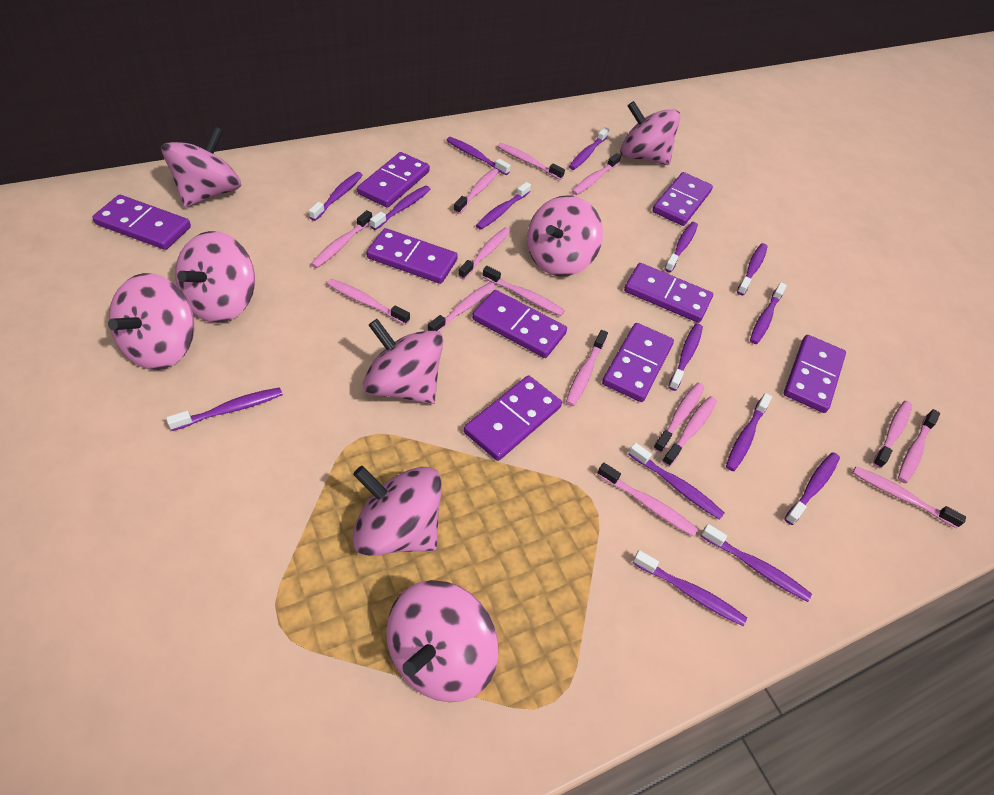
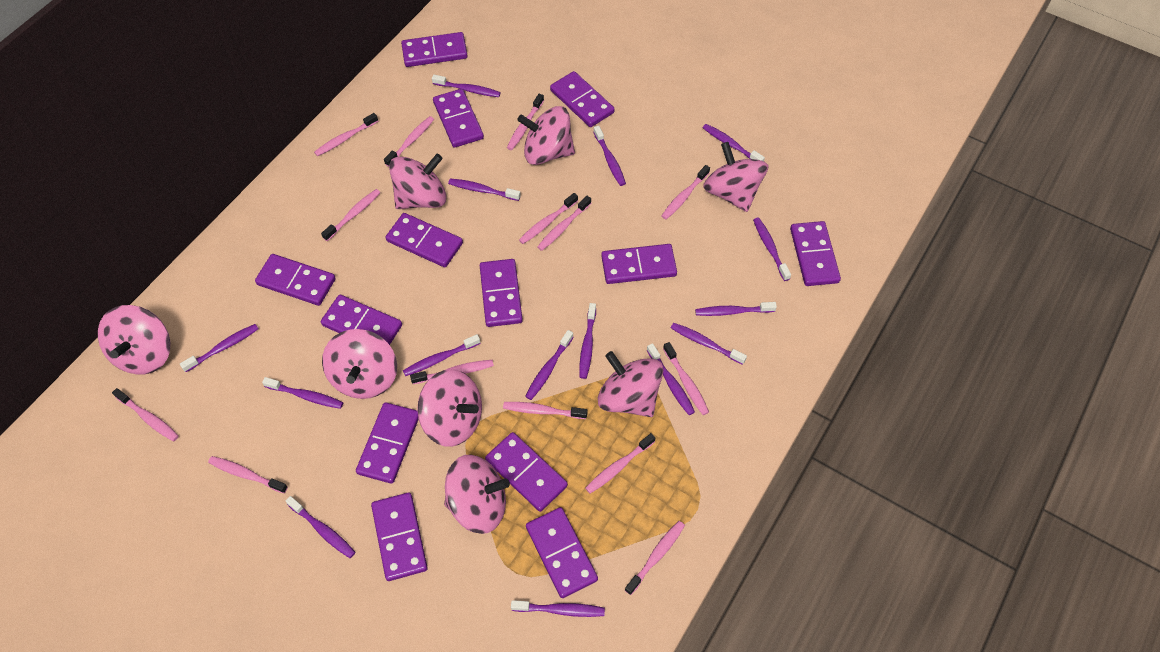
pink toothbrush: [311,210,372,268] [327,279,410,325] [427,282,496,332] [453,168,499,214] [458,228,510,279] [482,266,565,316] [497,143,565,180] [566,330,608,406] [572,153,621,195] [597,463,698,537] [653,383,705,453] [662,396,717,467] [853,466,966,528] [873,401,912,468] [898,409,940,483] = 15 -> [112,388,179,441] [208,456,288,493] [314,113,378,156] [321,189,381,241] [384,116,434,167] [410,360,494,384] [503,402,587,419] [507,94,544,150] [519,193,578,244] [537,196,591,251] [585,433,655,494] [625,521,685,595] [661,165,710,219] [663,342,709,415] = 14
purple domino: [92,195,191,250] [357,152,430,208] [367,228,458,284] [464,376,562,461] [472,290,567,358] [602,323,674,402] [624,263,713,323] [652,172,713,226] [784,335,846,413] = 9 -> [255,254,336,306] [321,295,402,345] [356,402,419,484] [371,493,428,581] [386,213,463,267] [401,32,468,67] [433,89,484,148] [480,259,523,327] [485,432,568,512] [526,507,598,598] [550,71,614,127] [601,244,677,284] [790,221,841,286] = 13

